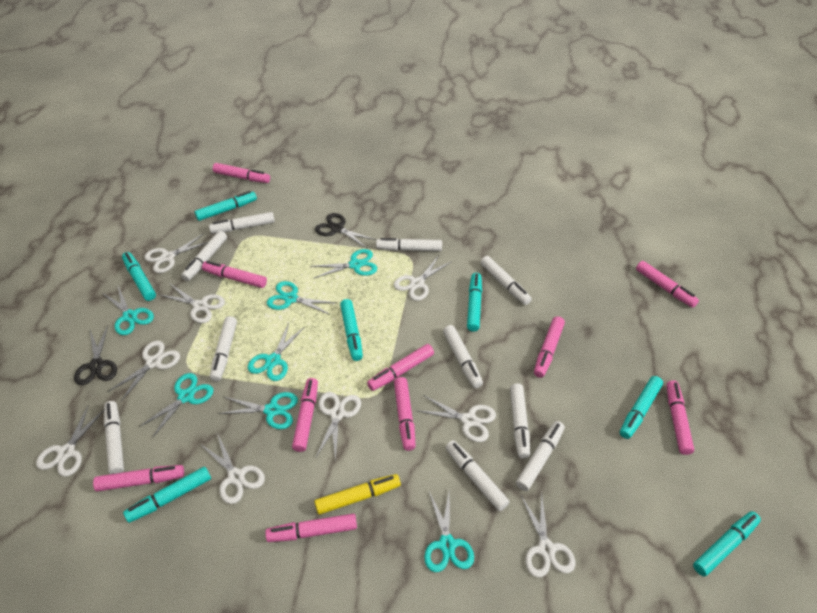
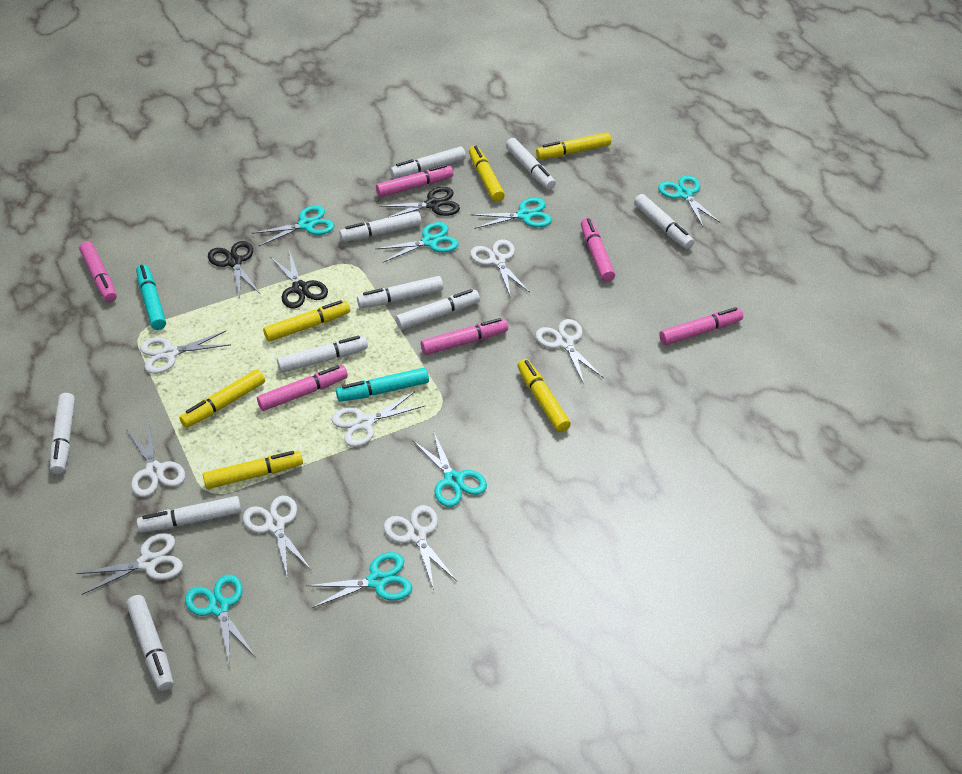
black scissors: [74,325,117,385] [315,213,376,248] = 2 -> [208,241,260,299] [271,250,328,308] [381,187,460,219] = 3
pink marker: [93,465,184,492] [202,261,267,288] [213,163,270,183] [265,513,357,542] [292,378,318,452] [367,344,434,391] [394,377,416,451] [534,316,565,378] [636,261,699,308] [666,380,694,455] = 10 -> [79,241,117,302] [257,365,348,411] [376,164,453,197] [421,318,508,355] [581,218,615,282] [659,307,743,345] = 6
turquoise marker: [122,252,156,301] [123,467,211,523] [195,191,257,221] [340,299,363,361] [467,273,482,332] [620,376,663,439] [693,511,761,577] = 7 -> [136,264,166,330] [336,368,429,402] = 2
white scissors: [36,405,104,477] [108,341,180,401] [144,234,208,273] [160,283,225,323] [200,433,265,504] [316,392,361,461] [394,255,452,301] [418,395,496,442] [521,492,575,578] = 9 -> [76,533,183,595] [126,422,185,497] [140,331,231,374] [243,496,311,579] [332,392,426,447] [384,505,457,590] [470,239,530,298] [535,319,604,384] = 8
yellow marker: [314,474,401,515] = 1 -> [179,369,265,428] [203,451,303,489] [263,300,350,342] [469,146,505,202] [517,359,571,432] [536,132,611,159] = 6

